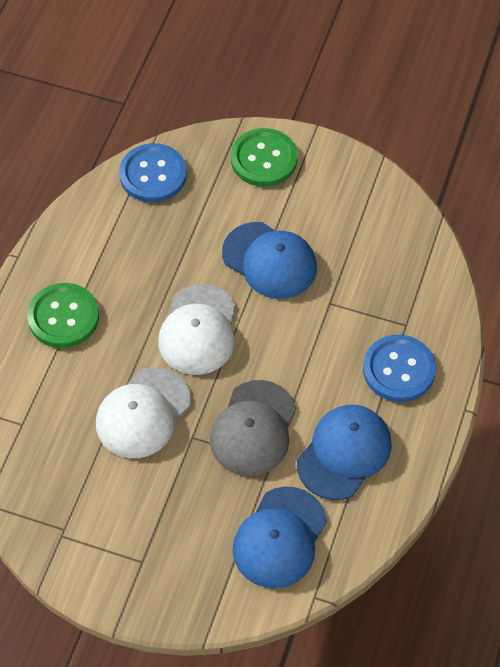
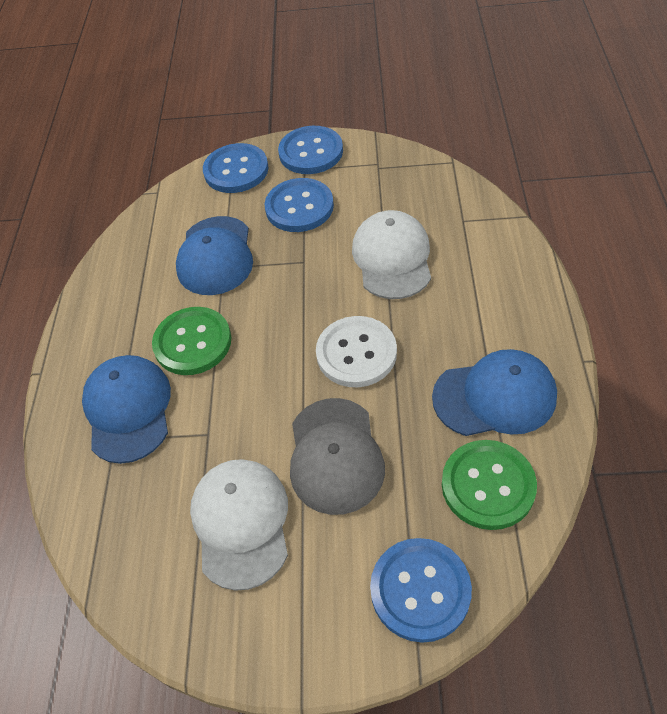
blue button: [119,143,187,202] [363,335,436,402] = 2 -> [203,143,269,193] [264,178,334,232] [278,126,343,174] [370,538,472,643] = 4
white button: none = 0 -> [316,316,397,387] = 1

